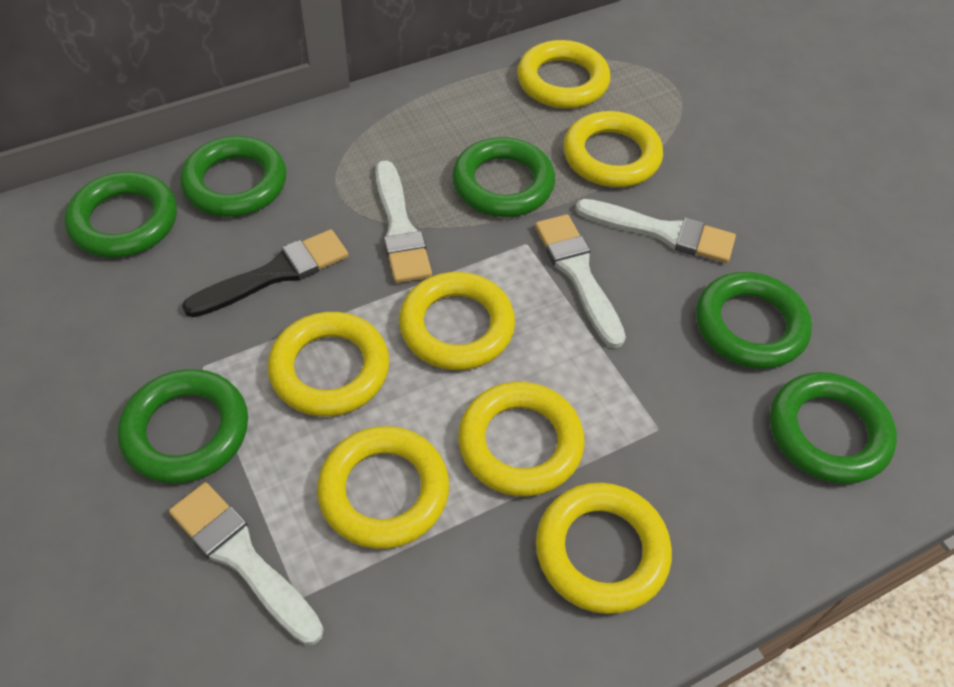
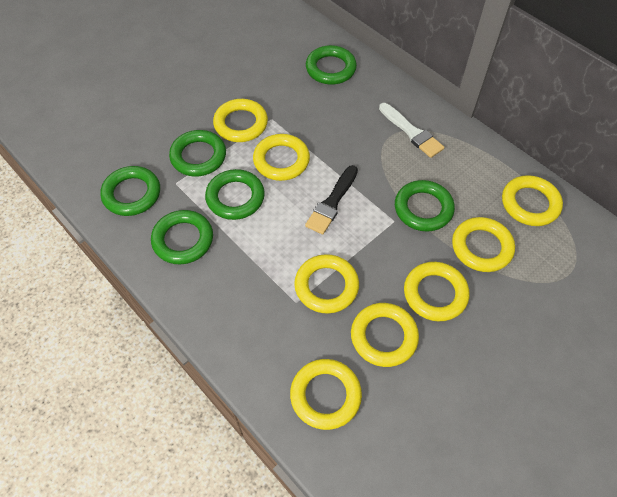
white brush: [169,482,324,645] [375,160,432,283] [535,214,626,348] [575,199,736,263] = 4 -> [379,103,444,158] = 1
yellow ring: [267,312,389,417] [317,426,449,549] [399,272,515,370] [458,382,585,496] [517,40,610,109] [536,483,672,614] [563,111,663,187] = 7 -> [213,99,268,142] [253,134,310,181] [290,359,362,430] [294,254,359,314] [351,303,419,367] [404,262,469,321] [452,217,515,272] [502,175,563,226] = 8

